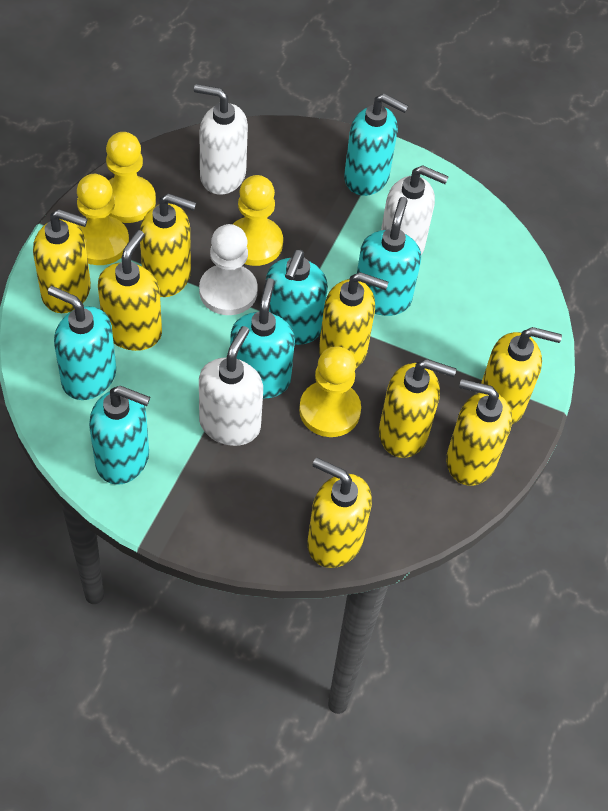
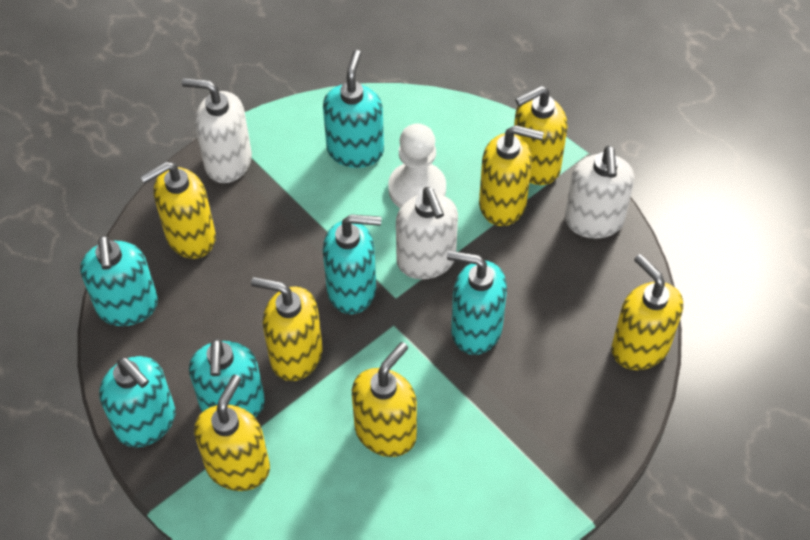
yellow pawn: [77,174,129,265] [106,132,156,223] [233,175,283,266] [299,346,361,437] = 4 -> none = 0
yellow soap dispenser: [33,209,91,313] [98,230,162,351] [140,194,196,297] [307,458,372,568] [319,272,388,368] [379,359,456,458] [446,379,512,486] [481,327,562,424] = 8 -> [140,161,216,259] [194,375,270,491] [251,277,323,381] [352,342,417,457] [479,125,544,226] [514,86,568,185] [612,254,683,370] = 7

